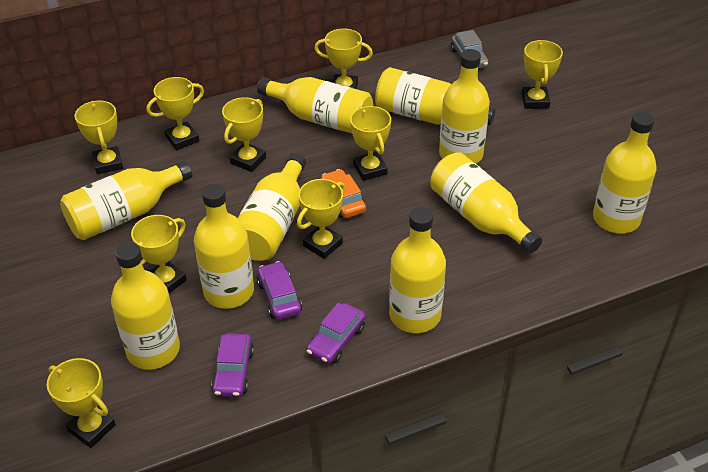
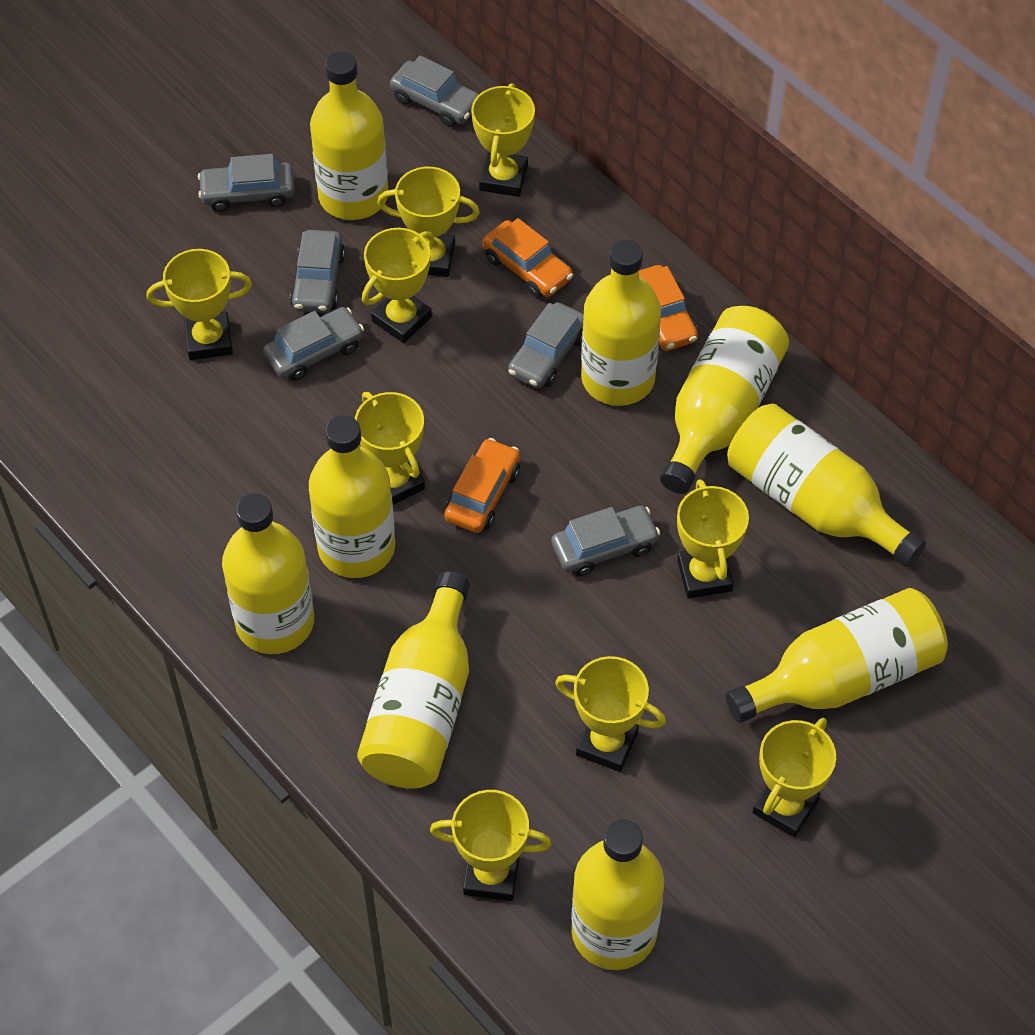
grey car: [451,30,489,69] = 1 -> [198,154,294,212] [263,307,364,381] [290,230,345,313] [390,55,479,127] [508,302,584,388] [552,506,660,576] = 6
orange car: [321,169,366,218] = 1 -> [444,438,520,533] [483,218,573,298] [639,265,698,351] = 3
purple car: [211,333,254,397] [257,261,302,320] [306,303,366,364] = 3 -> none = 0
yellow bottle: [60,160,192,240] [111,242,180,370] [194,183,254,309] [237,153,306,261] [257,77,373,133] [375,67,496,126] [389,207,446,333] [430,152,542,254] [439,49,490,163] [593,112,656,234] = 10 -> [222,493,314,654] [309,415,395,578] [310,51,388,220] [357,571,470,789] [571,820,664,970] [581,239,661,406] [660,306,789,494] [725,588,948,723] [727,403,926,567] = 9

